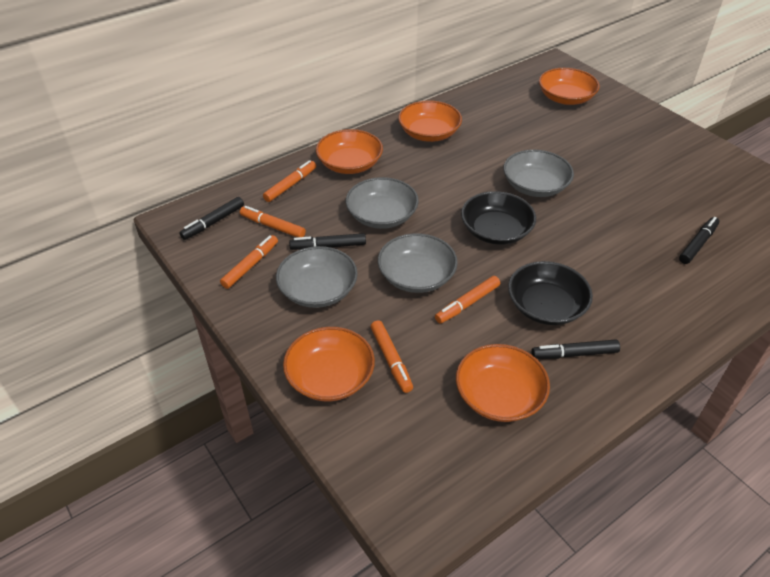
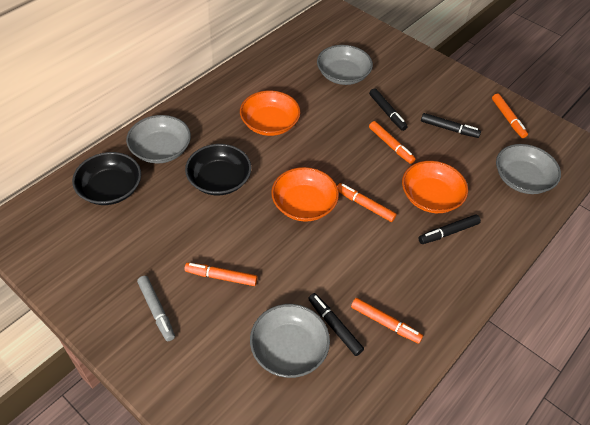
grey marker: none = 0 -> [137,276,175,341] = 1
orange bowl: [283,327,375,401] [316,129,383,174] [398,100,462,142] [456,344,550,422] [539,68,600,105] = 5 -> [240,91,300,136] [271,167,339,222] [402,161,468,213] = 3

